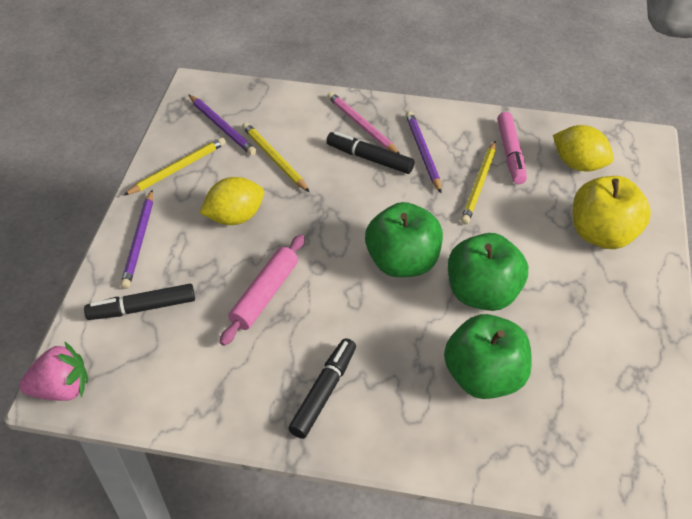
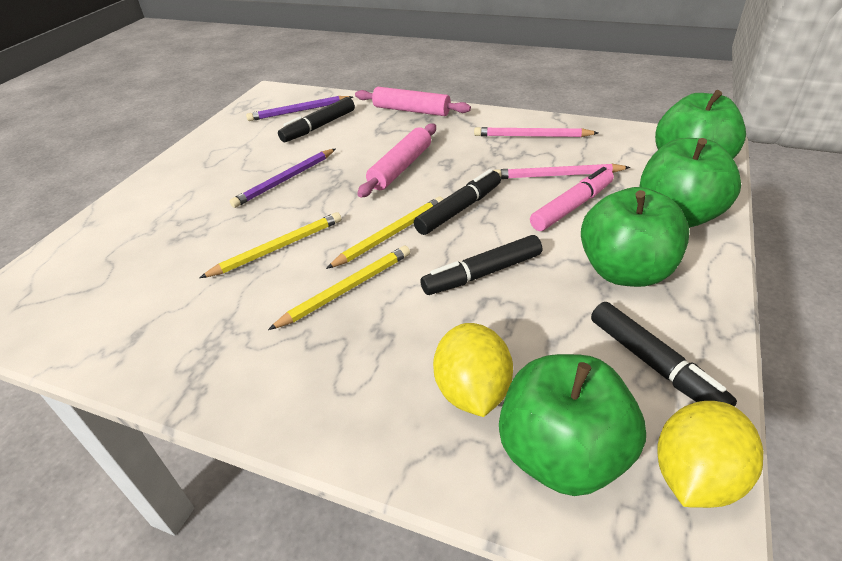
black marker: [84,284,195,320] [288,338,356,439] [326,131,415,174] = 3 -> [278,97,355,142] [414,169,501,235] [420,235,542,295] [591,302,737,407] = 4
green apple: [365,202,443,277] [444,314,532,399] [448,233,528,311] = 3 -> [499,354,646,496] [581,187,690,287] [639,138,741,228] [655,90,746,159] = 4
pink pencil: [327,92,400,154] = 1 -> [474,127,598,137] [493,164,631,179] = 2
pink rolling pin: [220,234,305,346] = 1 -> [355,87,471,116] [357,124,436,197] = 2
pink strawberry: [19,341,88,401] = 1 -> none = 0
purple pencil: [120,190,153,289] [188,94,257,156] [406,111,442,193] = 3 -> [230,149,335,208] [246,96,353,121] = 2
yellow apple: [573,176,651,249] = 1 -> none = 0

